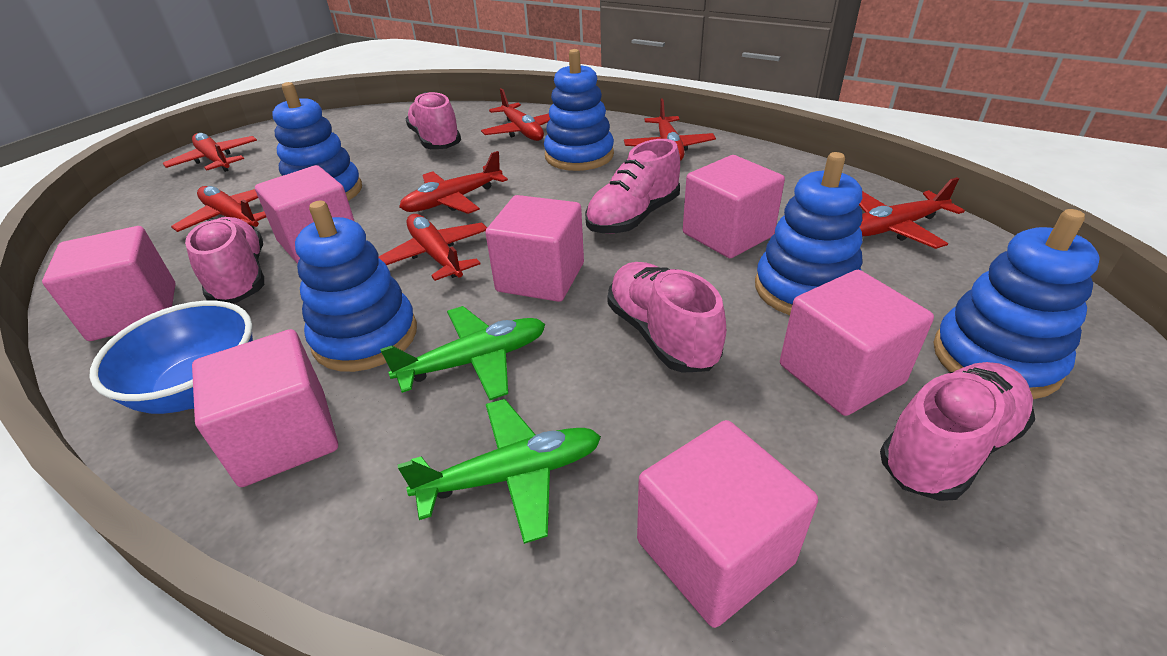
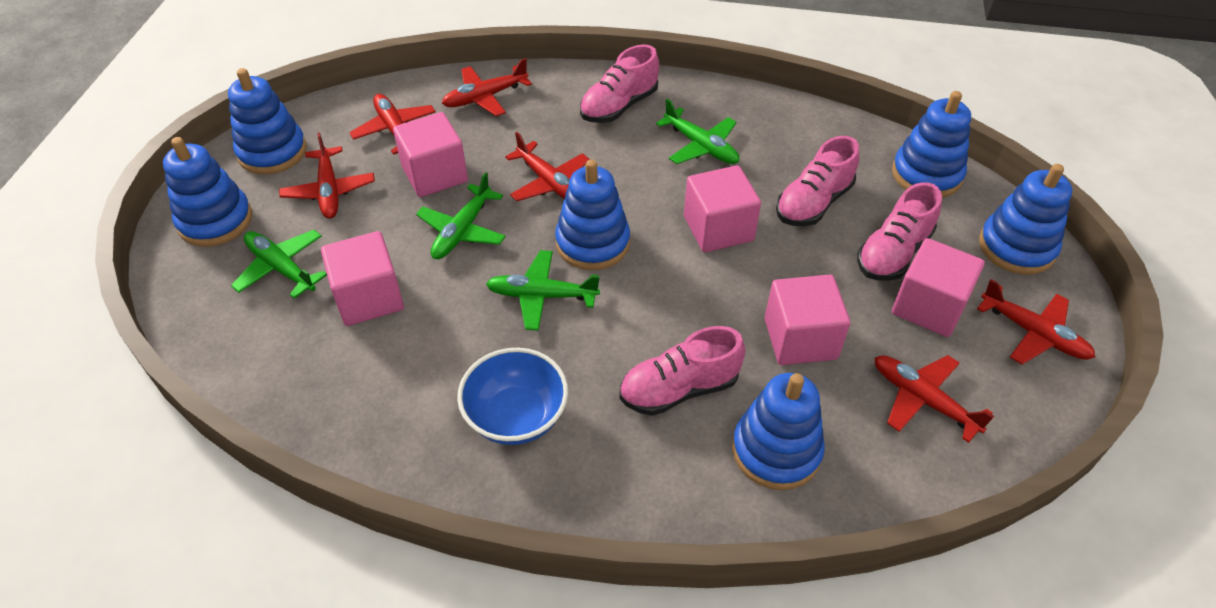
blue stacking toy: [272,82,362,201] [295,201,417,372] [544,49,614,171] [755,152,862,315] [933,209,1100,399] = 5 -> [163,137,252,247] [228,68,307,175] [555,159,630,270] [732,373,825,490] [892,91,971,198] [979,164,1072,275] = 6
green plane: [380,306,546,400] [398,399,601,544] = 2 -> [231,230,327,299] [416,172,506,259] [486,250,600,331] [656,99,739,164] = 4
pink cube: [42,226,175,341] [192,329,338,487] [255,165,354,264] [485,195,584,302] [637,420,818,628] [683,155,785,258] [780,270,934,416] = 7 -> [321,231,404,326] [393,112,468,197] [684,165,761,253] [765,275,850,365] [892,238,985,337] = 5
pink shoe: [185,217,264,303] [405,92,461,149] [585,139,680,234] [607,262,726,373] [880,362,1035,501] = 5 -> [580,45,659,123] [619,326,745,416] [776,136,859,226] [857,182,942,281] = 4
red plane: [163,133,257,172] [171,186,266,232] [379,214,487,281] [399,151,508,214] [481,88,550,141] [624,98,716,161] [859,177,965,249] = 7 -> [279,132,375,218] [349,94,436,155] [442,58,532,116] [505,132,590,201] [875,355,994,443] [977,279,1095,365] = 6

